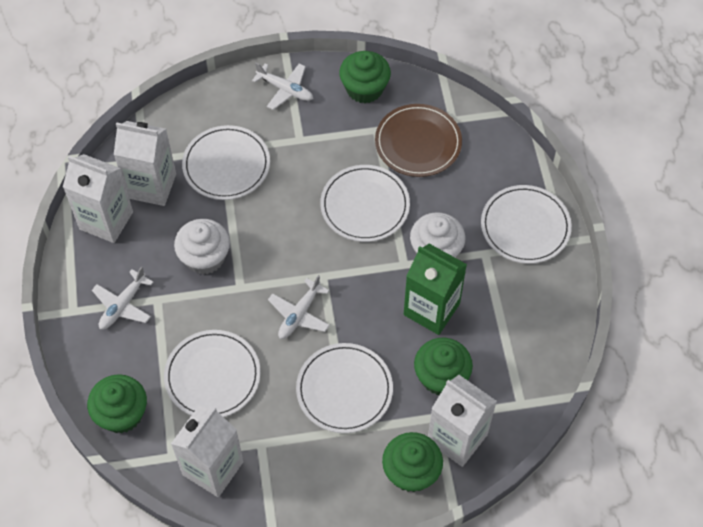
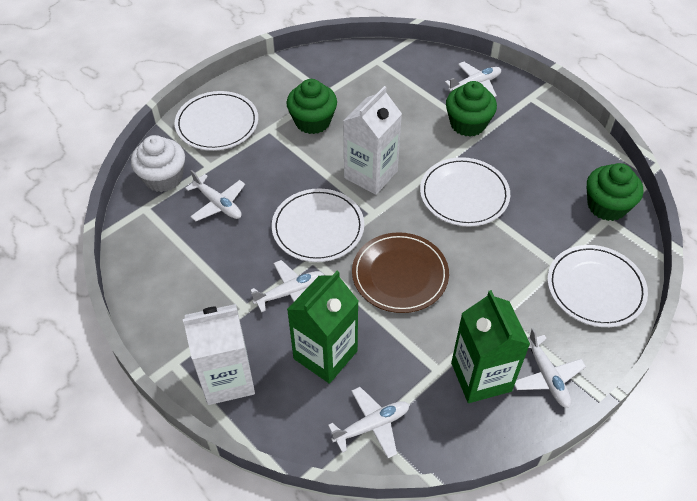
green carton: [404,244,467,335] = 1 -> [287,271,358,384] [451,290,530,403] = 2
green cupcake: [87,374,147,433] [339,51,391,103] [382,432,443,492] [414,338,473,395] = 4 -> [286,79,337,134] [446,81,497,137] [586,163,643,221] = 3
white carton: [63,154,133,243] [114,121,176,206] [171,406,244,497] [428,375,497,467] = 4 -> [183,304,255,405] [343,86,402,195] = 2
white cupcake: [174,219,230,275] [410,212,465,258] = 2 -> [131,135,185,192] = 1
white plane: [92,266,153,329] [252,63,313,110] [268,275,330,339] = 3 -> [185,170,245,221] [250,260,324,312] [328,387,410,458] [445,62,501,97] [514,328,586,408] = 5
white plate: [164,330,261,417] [182,125,270,200] [296,343,393,433] [320,165,410,242] [481,185,572,264] = 5 -> [175,91,258,151] [272,188,364,262] [420,157,510,227] [547,245,648,327] = 4

